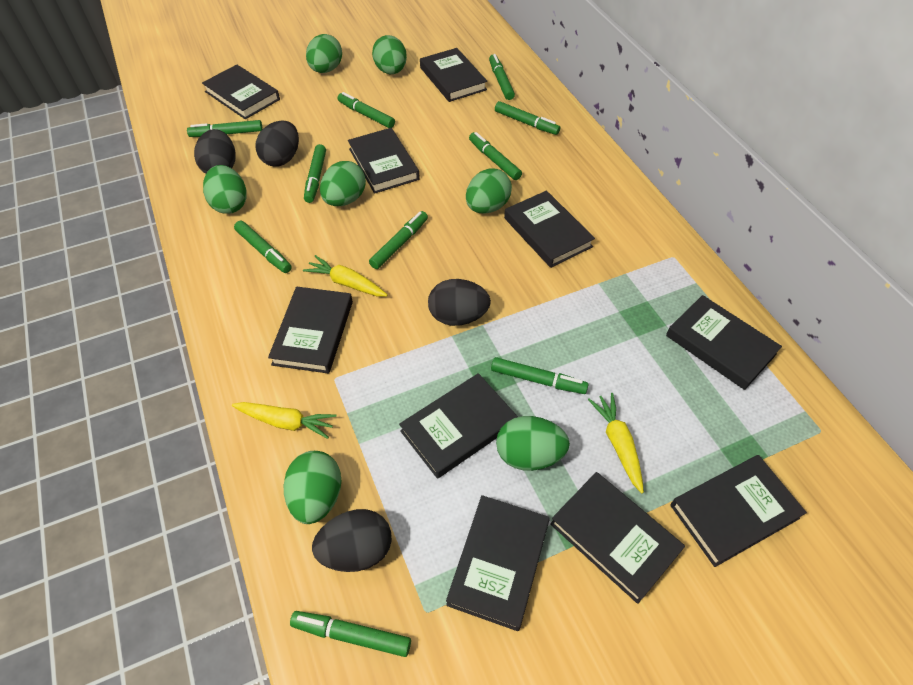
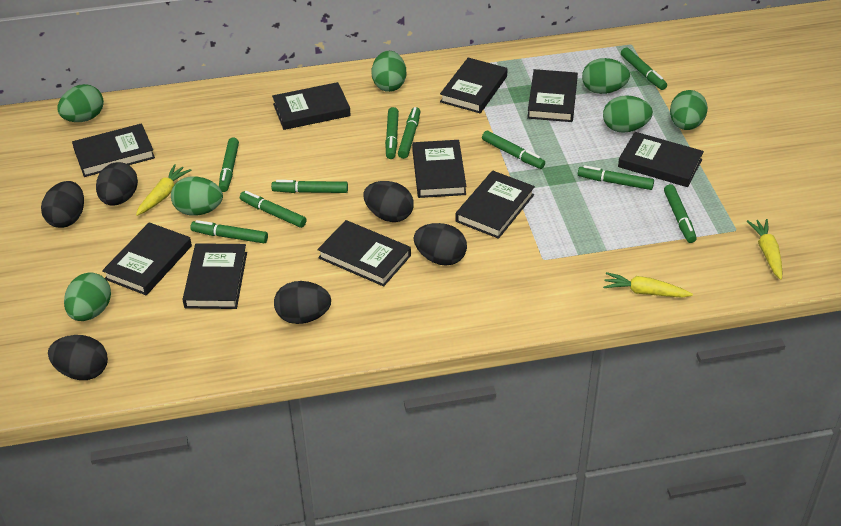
black egg: [194,129,236,174] [255,120,299,167] [312,509,392,572] [428,279,491,326] = 4 -> [41,181,84,228] [48,335,108,380] [96,162,138,205] [274,281,331,324] [363,181,414,222] [414,223,467,266] = 6

